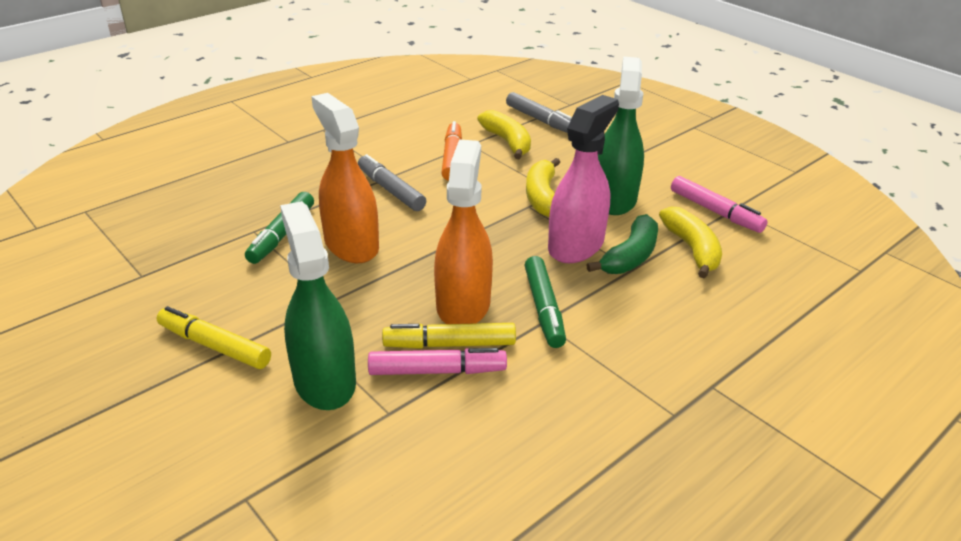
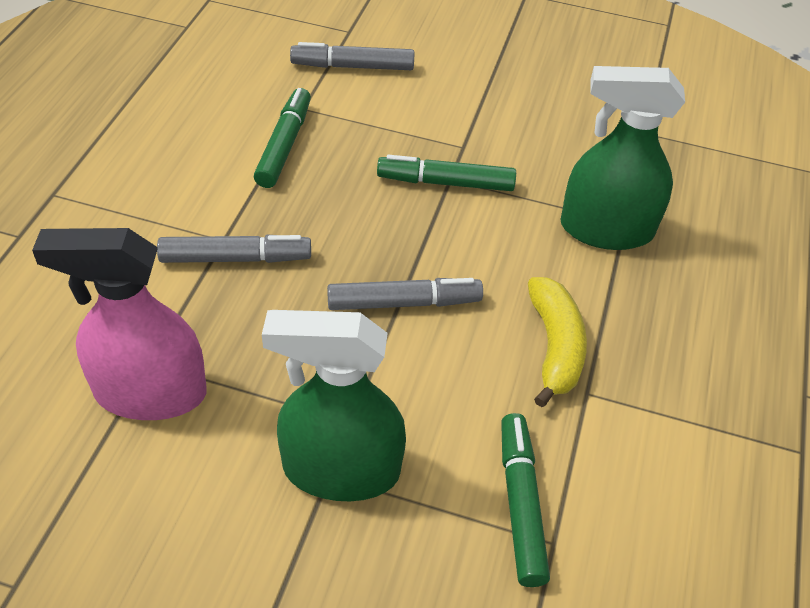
green banana: [586,214,658,274] = 1 -> none = 0
green marker: [245,192,314,264] [525,256,566,348] = 2 -> [254,88,311,188] [377,155,516,191] [501,413,550,587] = 3
grey marker: [358,154,426,211] [506,92,572,133] = 2 -> [157,234,311,263] [290,42,414,70] [327,278,483,310] = 3
orange marker: [441,121,462,181] = 1 -> none = 0
orange spray bottle: [311,93,379,263] [434,140,493,324] = 2 -> none = 0
pink marker: [368,348,507,375] [671,176,768,233] = 2 -> none = 0
yellow banana: [477,110,531,159] [526,158,561,217] [659,207,722,278] = 3 -> [528,277,587,407] = 1
yellow marker: [157,306,271,369] [382,323,516,349] = 2 -> none = 0

